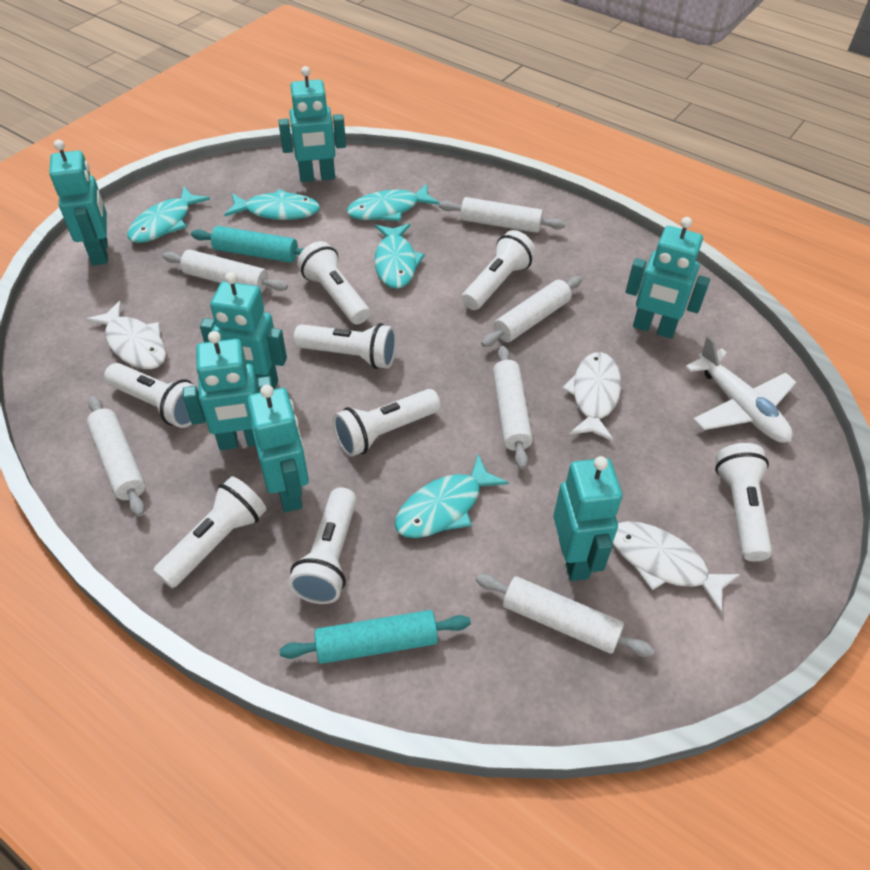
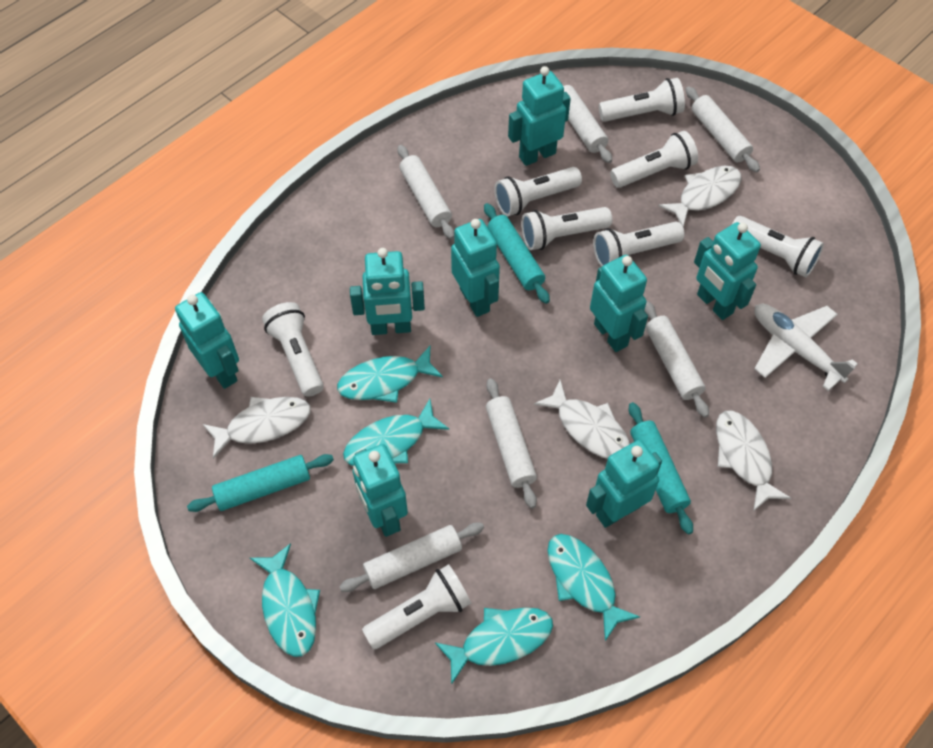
turquoise robot: [49,140,108,265] [183,331,273,450] [200,272,287,389] [247,385,309,512] [278,66,346,182] [553,456,622,581] [626,217,710,339] = 7 -> [175,292,239,389] [350,248,425,335] [353,444,408,537] [451,219,500,317] [508,66,571,166] [586,440,662,528] [590,255,648,352] [694,222,761,320] = 8
turquoise rolling pin: [191,226,305,263] [280,610,471,664] = 2 -> [187,454,334,512] [484,203,550,304] [629,402,693,534] = 3
white fish: [85,301,166,369] [562,352,621,441] [613,521,740,613] = 3 -> [203,397,311,459] [534,380,630,459] [659,166,741,227] [716,411,791,511] = 4

